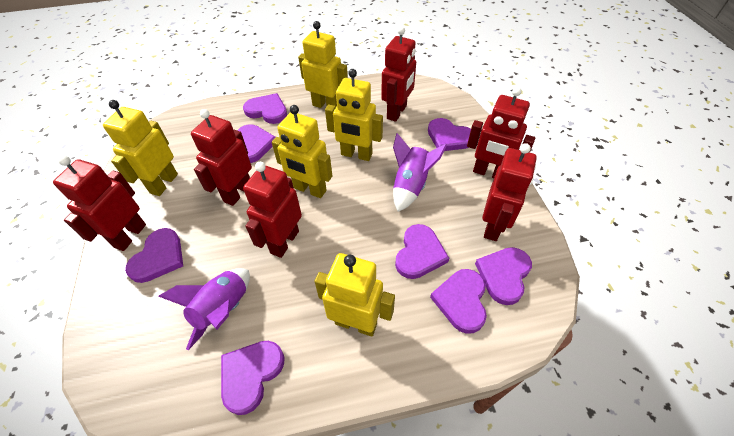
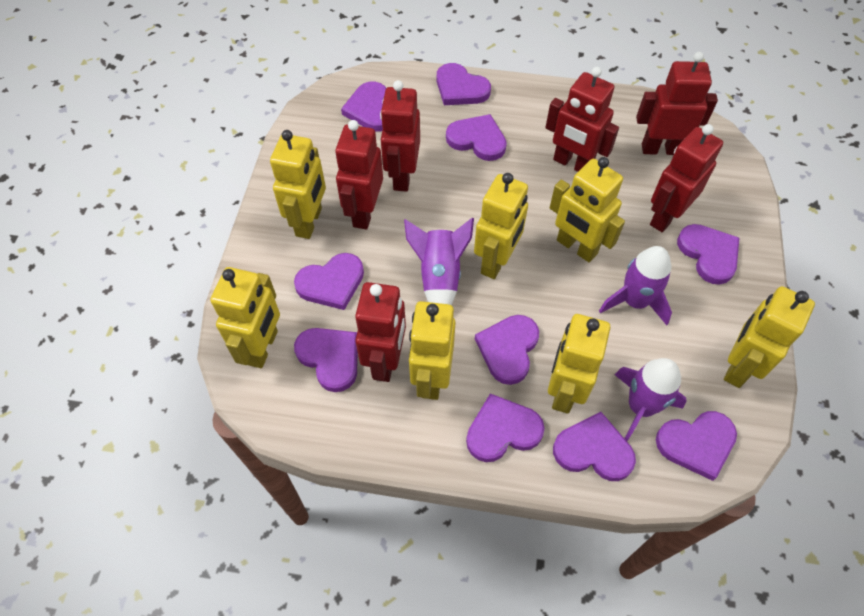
purple heart: [125,228,183,283] [221,341,284,415] [237,125,275,163] [243,93,287,124] [395,224,449,279] [428,118,471,151] [430,269,487,334] [475,247,532,305] = 8 -> [294,253,364,310] [294,328,358,392] [341,81,386,132] [437,63,491,105] [446,114,507,161] [466,394,545,462] [475,315,539,385] [553,412,636,481] [656,411,737,481] [677,224,739,285] = 10
purple rocket: [158,268,250,350] [393,133,447,212] = 2 -> [404,218,474,305] [599,246,672,325] [614,358,687,441] = 3
yellow robot: [103,100,178,196] [272,105,332,198] [298,21,348,108] [314,253,395,337] [325,69,383,161] = 5 -> [210,267,280,368] [270,130,326,239] [409,301,455,400] [474,173,528,279] [548,314,610,414] [550,157,625,262] [724,286,815,388] = 7

